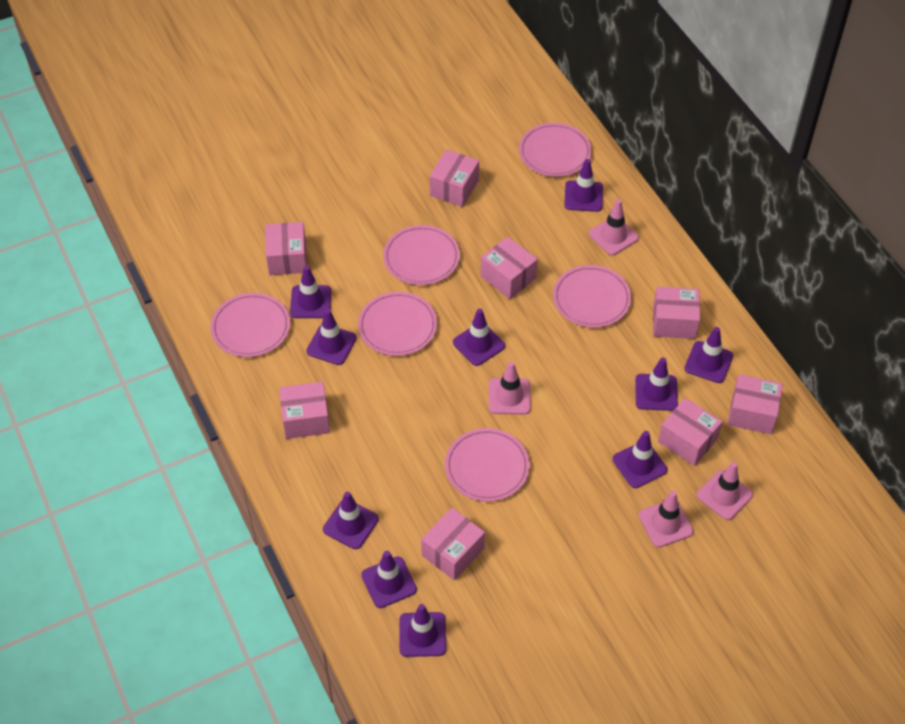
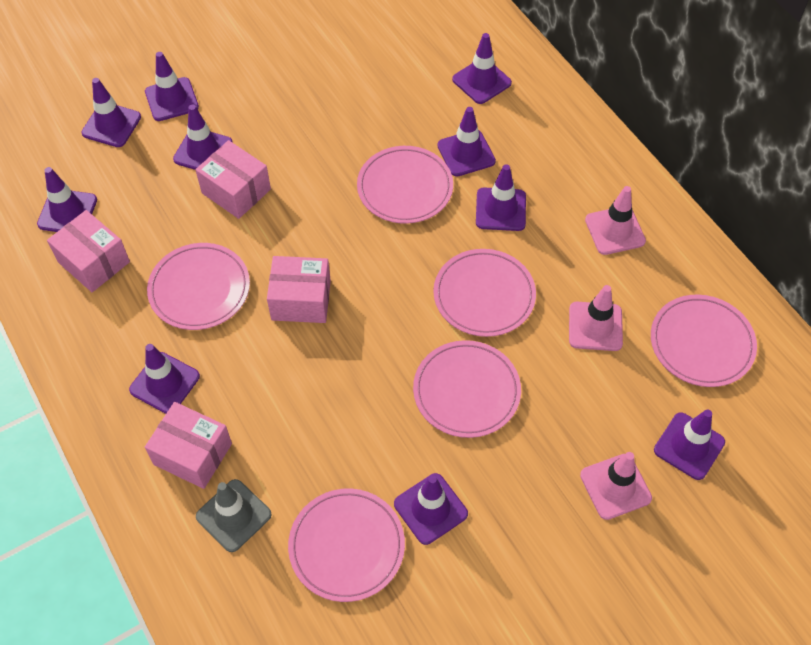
grey traffic cone: none = 0 -> [196,479,272,552] = 1
pink box: [265,222,307,275] [279,382,330,439] [421,508,485,580] [430,149,479,207] [481,236,538,299] [653,287,700,339] [658,398,722,466] [728,374,783,434] = 8 -> [47,210,130,292] [145,402,232,489] [195,140,271,219] [267,256,331,323] = 4
pink traffic cone: [489,362,531,414] [589,199,639,255] [639,491,694,548] [697,462,753,520] = 4 -> [569,285,623,351] [580,452,652,520] [585,186,646,255] = 3

